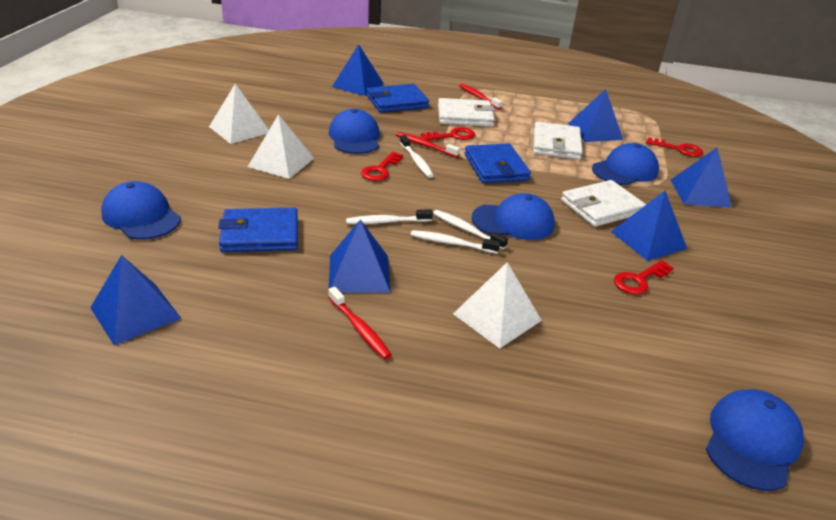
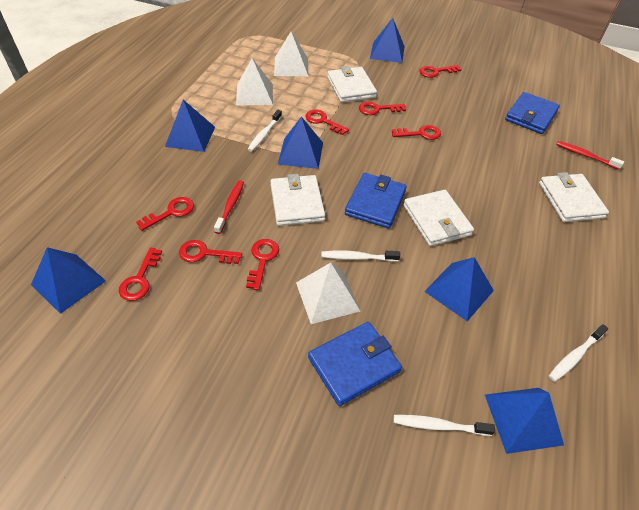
blue cap: [101,181,181,240] [329,109,380,154] [472,193,555,240] [592,143,659,185] [706,389,804,491] = 5 -> none = 0
red key: [361,152,403,181] [421,127,475,140] [614,260,673,295] [646,137,703,157] = 4 -> [119,248,162,301] [136,197,194,231] [179,240,242,264] [246,239,279,290] [305,110,349,135] [359,102,406,115] [392,125,441,140] [419,65,461,78] = 8
red toothbrush: [328,287,392,359] [396,132,460,157] [459,84,503,110] = 3 -> [214,181,244,234] [556,141,624,170] = 2
white wallet: [438,98,495,127] [534,122,583,160] [561,180,646,227] = 3 -> [270,174,325,226] [327,66,377,103] [403,190,474,246] [539,172,609,222] = 4

